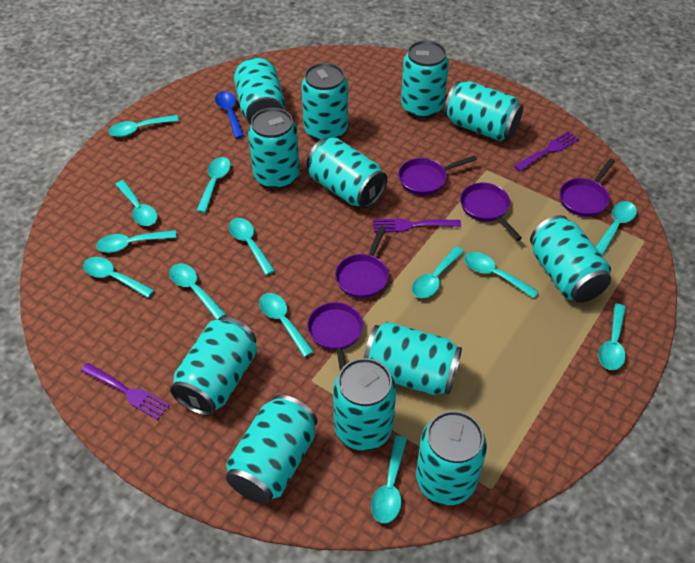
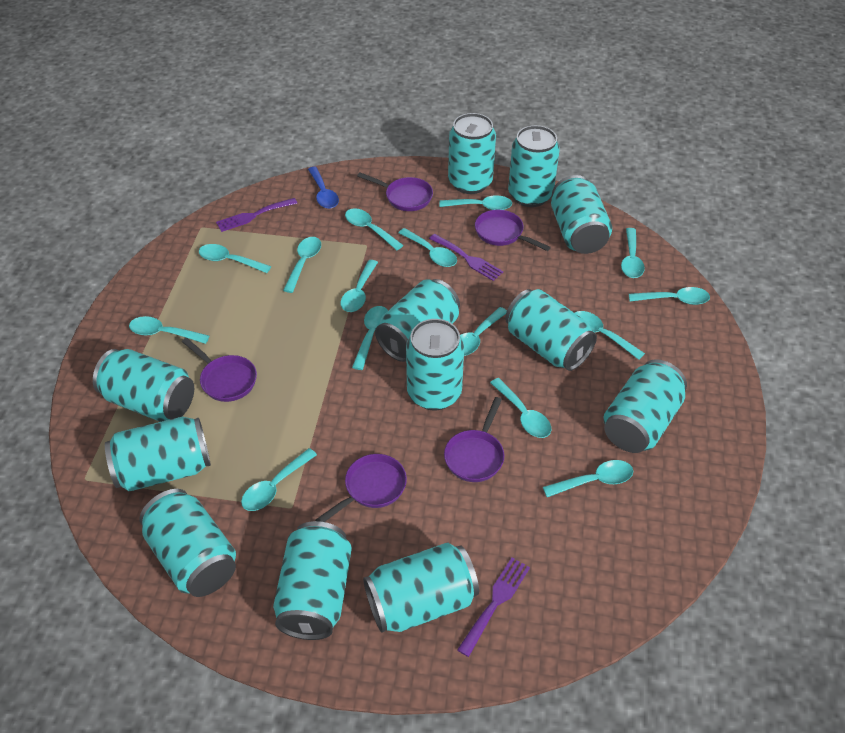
turquoise spoon: [83,257,154,298] [96,230,177,253] [109,115,179,137] [115,180,158,226] [169,263,226,320] [196,157,231,213] [229,218,275,275] [259,293,314,357] [371,436,407,523] [412,246,464,298] [464,252,539,298] [596,201,637,255] [598,304,626,370] = 13 -> [129,316,209,344] [199,244,271,273] [241,448,317,511] [283,237,321,293] [341,260,378,312] [345,208,404,250] [352,306,388,370] [398,228,457,267] [439,195,512,210] [460,307,507,356] [490,378,551,438] [543,460,633,497] [575,311,645,360] [621,228,645,278] [629,287,710,305] = 15

